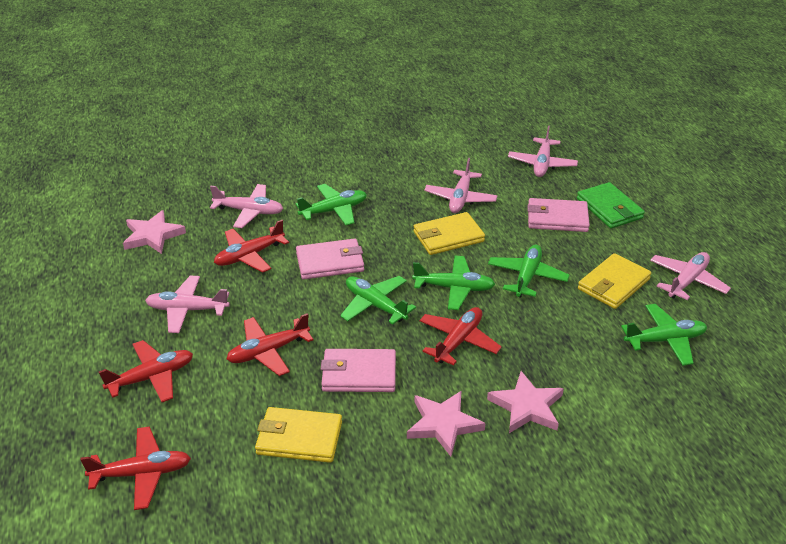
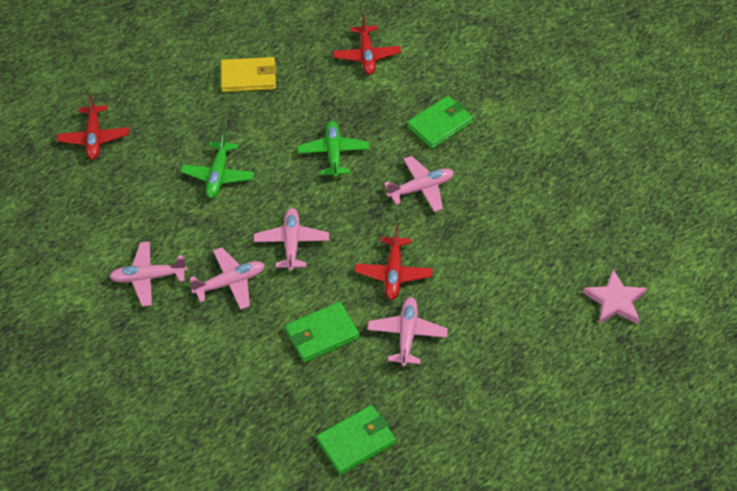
green plane: [296,184,367,225] [340,276,416,325] [412,256,495,310] [488,245,570,297] [621,304,707,366] = 5 -> [181,131,254,198] [298,121,370,178] = 2
green wallet: [577,182,645,228] = 1 -> [285,302,360,363] [316,405,396,475] [407,96,473,149] = 3
pink star: [123,210,186,254] [407,391,485,456] [487,371,564,433] = 3 -> [583,270,647,324] = 1
pink wallet: [296,238,364,279] [321,349,396,392] [527,198,590,232] = 3 -> none = 0
red plane: [80,426,191,510] [99,340,193,402] [214,220,289,273] [227,313,314,376] [419,307,502,366] = 5 -> [57,95,129,160] [333,15,401,75] [355,226,432,300] = 3
yellow wallet: [255,407,342,463] [413,212,485,255] [578,253,651,309] = 3 -> [221,57,277,92] = 1

